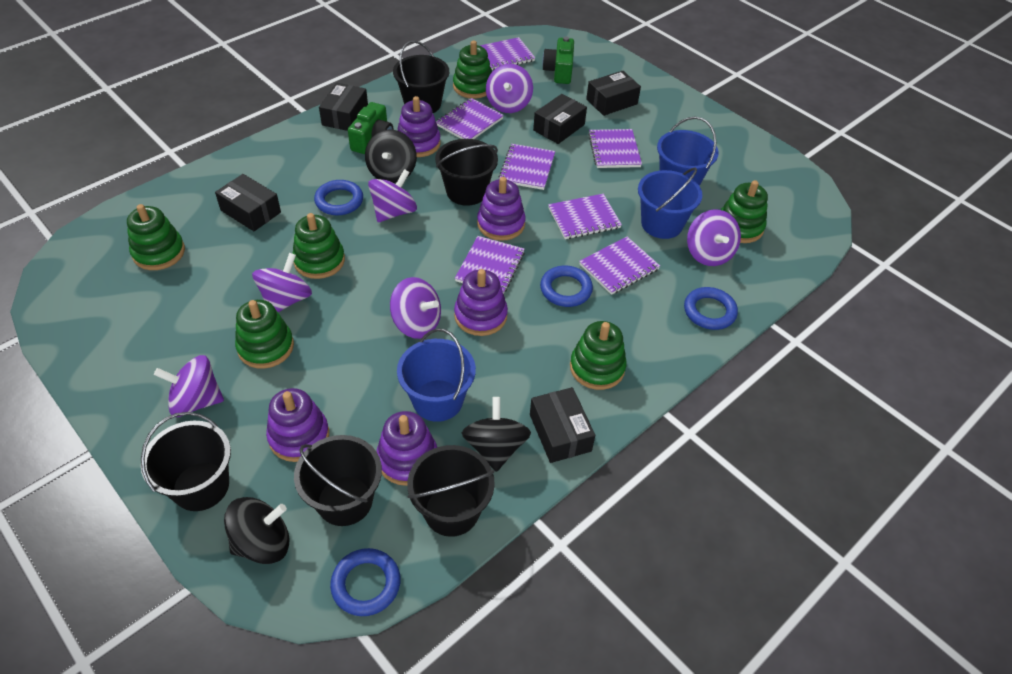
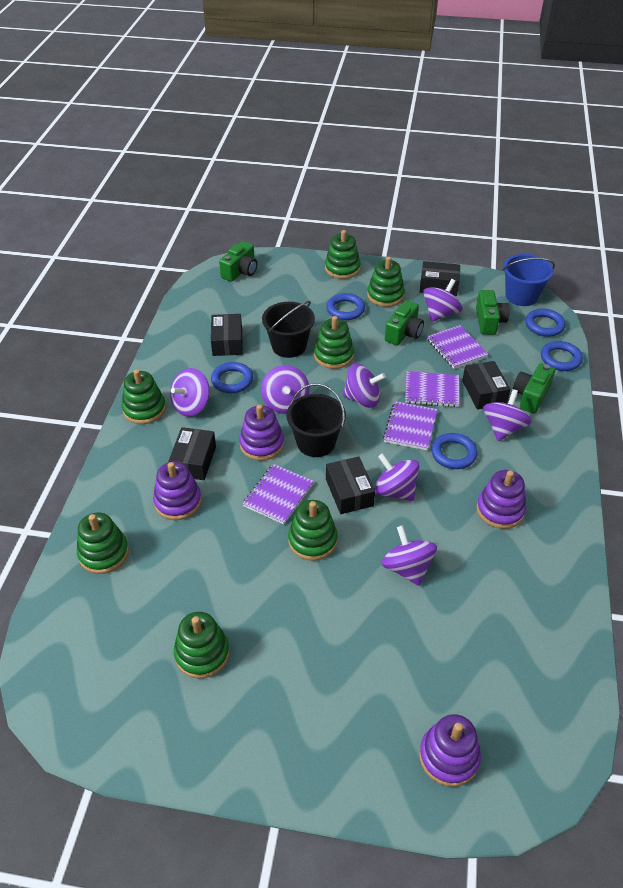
black bucket: [141,412,231,511] [294,435,382,526] [393,40,449,113] [407,445,495,537] [435,139,498,206] = 5 -> [262,301,315,358] [287,383,346,457] = 2
black spinning top: [224,497,289,564] [365,130,417,183] [462,397,531,472] = 3 -> none = 0
blue bucket: [397,328,476,422] [638,167,702,239] [657,117,718,186] = 3 -> [503,254,555,306] = 1
blue ring: [314,180,363,215] [330,548,401,616] [540,266,593,307] [684,287,738,330] = 4 -> [211,362,253,393] [327,293,365,320] [431,433,477,469] [525,309,566,337] [541,341,583,371] = 5
green camera: [348,102,393,154] [542,37,574,84] = 2 -> [219,241,257,282] [385,300,424,345] [476,290,510,335] [513,363,555,414] = 4
green stacking toy: [127,204,185,270] [235,300,294,369] [292,213,345,279] [453,41,492,99] [570,321,627,390] [721,180,768,243] = 6 -> [77,512,129,574] [122,369,166,424] [174,612,230,678] [288,500,338,561] [314,316,354,369] [325,230,361,279] [367,257,405,307] = 7
purple notebook: [436,98,504,139] [455,236,525,294] [480,37,535,70] [498,144,555,190] [548,194,622,239] [579,237,660,295] [588,129,642,168] = 7 -> [242,464,314,524] [383,401,437,450] [405,371,459,407] [427,325,488,369] = 4
purple spinning top: [154,355,224,417] [252,253,312,312] [368,169,417,222] [390,277,441,339] [486,64,533,113] [687,210,741,266] = 6 -> [170,368,210,417] [261,365,309,414] [343,363,386,408] [374,453,419,501] [381,525,437,586] [423,279,463,322] [483,389,532,441] = 7
purple stacking toy: [266,388,329,462] [376,411,437,486] [398,96,441,157] [454,269,508,336] [477,177,526,241] = 5 -> [153,462,202,520] [239,404,284,461] [419,714,481,787] [477,470,526,529] = 4

